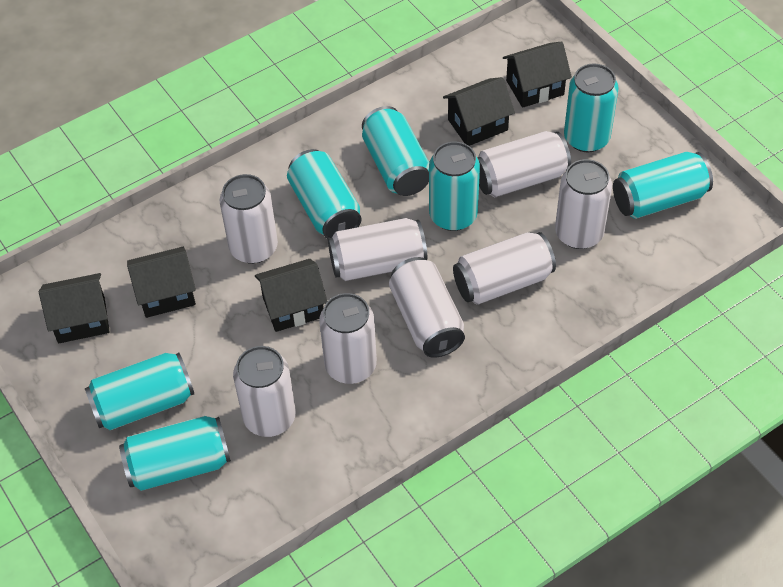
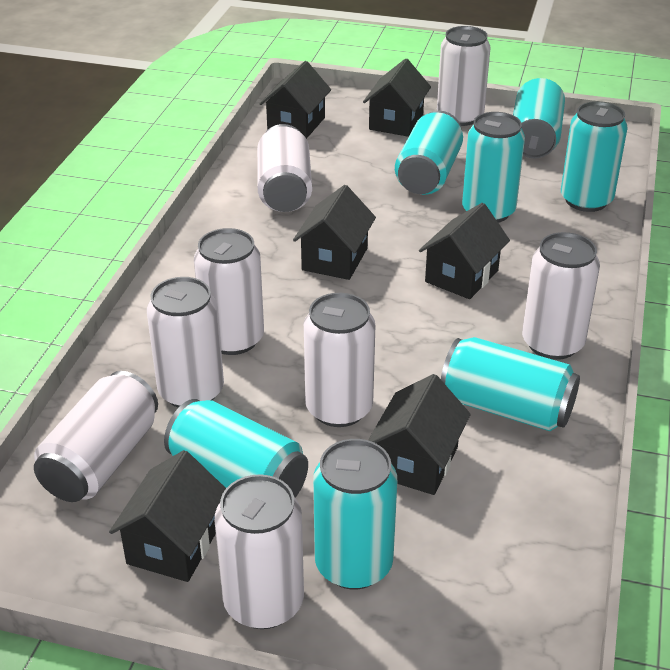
black house: [39,273,110,343] [127,246,196,318] [255,259,327,332] [443,77,515,146] [503,42,572,108] = 5 -> [109,450,226,582] [259,61,331,139] [293,185,376,280] [363,59,431,137] [368,374,471,495] [419,203,510,299] = 6

